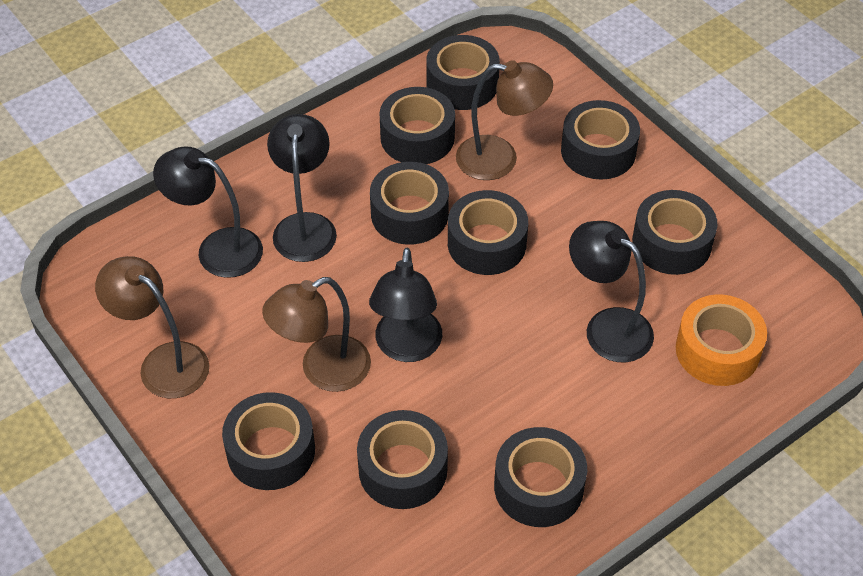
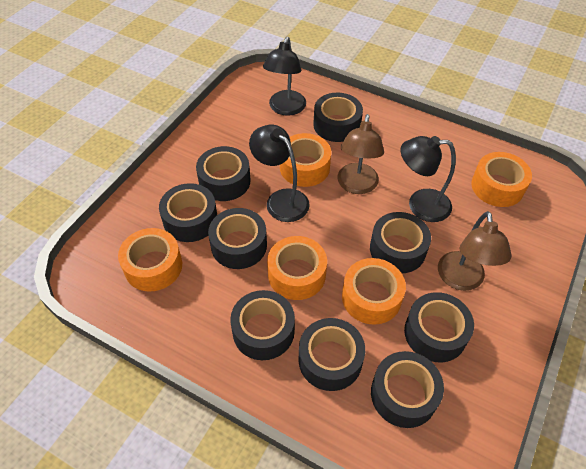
black lamp: [153,146,263,278] [267,114,337,262] [369,248,442,362] [569,221,654,362] = 4 -> [249,125,310,222] [263,37,306,116] [400,136,456,222] = 3
brown lamp: [95,256,209,398] [262,277,371,392] [456,60,553,180] = 3 -> [338,114,384,194] [438,211,512,291] = 2
orange tape: [676,295,767,386] = 1 -> [118,228,182,292] [267,236,327,300] [280,133,331,187] [342,258,406,325] [471,152,532,207] = 5

